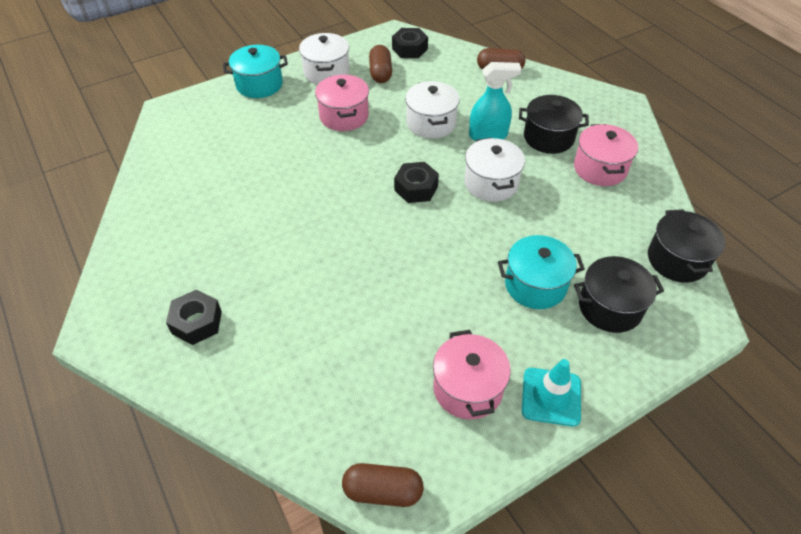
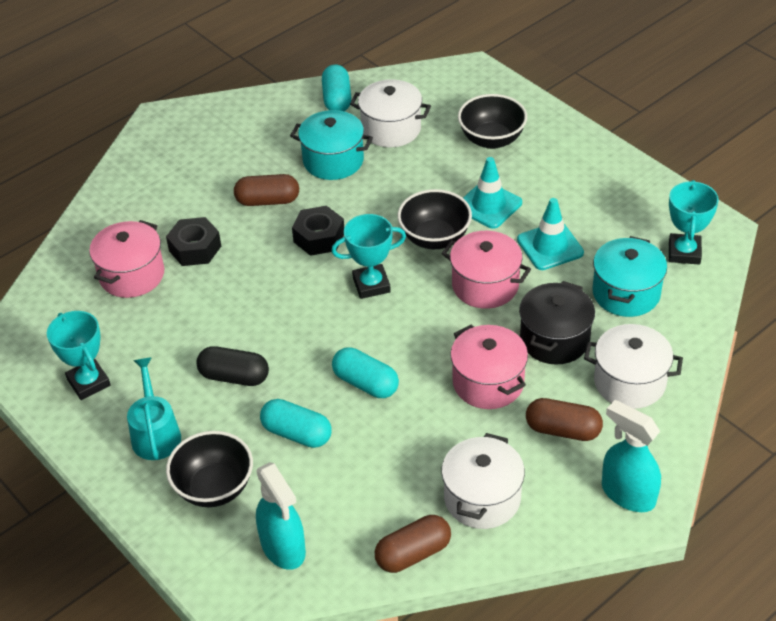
black bowl: none = 0 -> [166,431,253,507] [397,189,472,249] [458,94,527,149] = 3
black capsule: none = 0 -> [196,346,269,386] = 1
black nut: [166,289,222,345] [392,28,428,58] [394,162,439,203] = 3 -> [166,217,221,266] [292,206,344,256] = 2
black pot: [519,95,589,154] [574,256,664,333] [648,209,725,283] = 3 -> [519,281,595,365] = 1
turquoise capsule: none = 0 -> [260,399,332,448] [322,64,351,111] [332,347,399,398] = 3
turquoise spray bottle: [469,62,522,141] = 1 -> [256,462,306,570] [602,400,661,512] = 2
turquoise traffic cone: [522,359,581,427] = 1 -> [463,157,522,229] [517,198,584,270] = 2
turquoise trophy: none = 0 -> [47,311,111,400] [331,214,406,299] [669,180,719,265] = 3
turquoise watering can: none = 0 -> [127,357,181,460] = 1

